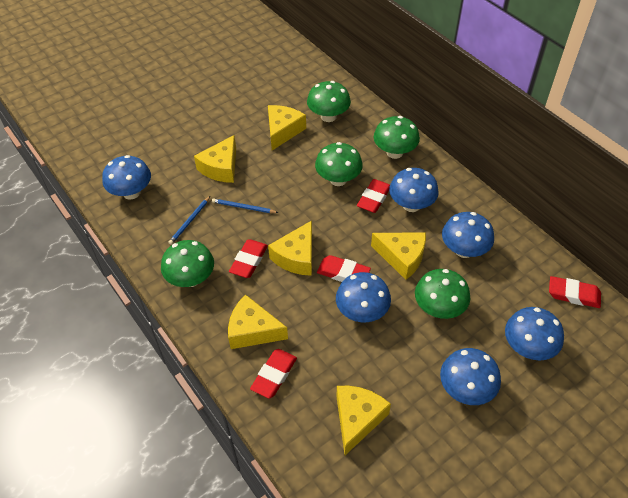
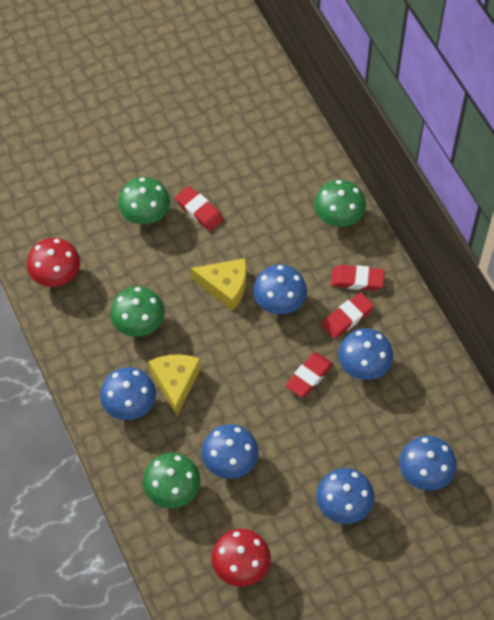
blue pencil: [168,196,210,245] [212,198,278,213] = 2 -> none = 0
green mushroom: [161,240,214,287] [307,81,351,122] [315,142,363,186] [374,116,420,159] [415,269,470,319] = 5 -> [110,286,165,337] [118,177,170,224] [143,453,201,508] [314,180,366,227] = 4
red eraser: [229,239,268,278] [250,349,297,399] [317,255,371,282] [357,179,390,213] [549,276,601,308] = 5 -> [175,186,224,231] [285,352,333,397] [321,292,374,339] [331,265,385,290] = 4
red mushroom: none = 0 -> [27,238,80,287] [211,529,271,587] = 2
yellow cheese: [194,135,236,183] [228,295,288,349] [268,105,306,150] [268,221,312,276] [336,386,391,455] [371,232,426,280] = 6 -> [149,354,201,416] [191,258,246,311] = 2

